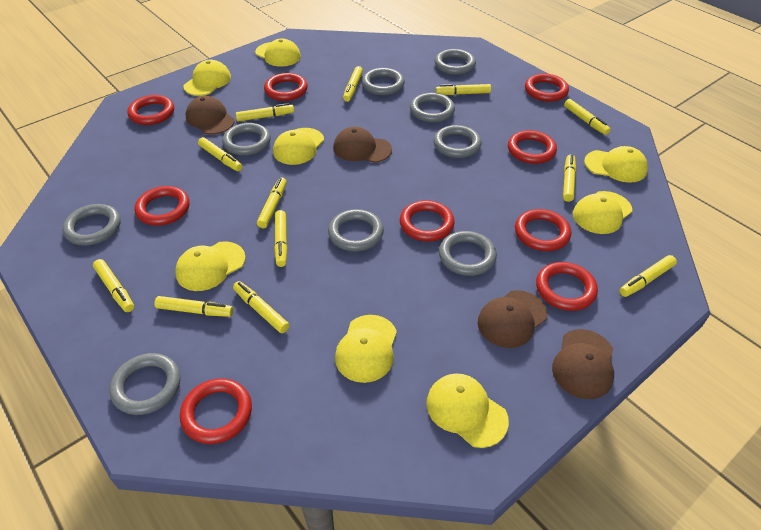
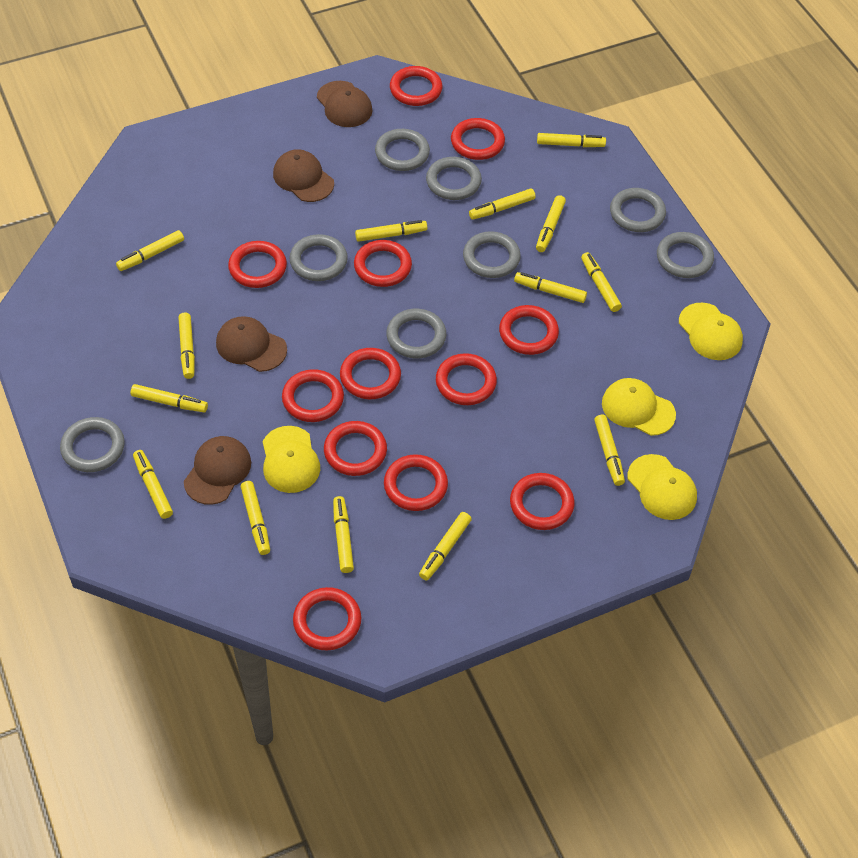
grey ring: [62,204,121,246] [109,353,180,415] [222,123,271,156] [328,209,384,252] [362,68,405,95] [410,93,455,123] [433,125,482,158] [435,49,476,75] [439,231,497,276] = 9 -> [60,417,125,472] [289,234,348,281] [375,129,430,171] [386,309,446,358] [426,157,482,200] [463,231,521,278] [610,188,666,232] [657,232,714,278] = 8
red ring: [127,95,174,125] [135,186,190,226] [180,378,252,444] [264,73,308,101] [400,200,455,241] [508,130,557,164] [515,209,571,251] [525,74,569,102] [536,262,598,311] = 9 -> [228,241,287,288] [282,369,344,422] [293,587,361,650] [324,421,387,476] [340,348,401,399] [354,240,412,287] [384,454,448,511] [390,66,442,106] [436,353,497,405] [451,118,505,160] [499,305,559,355] [510,473,575,530] = 12
yellow cap: [175,241,246,291] [183,60,231,96] [255,39,301,67] [273,128,324,165] [335,315,397,383] [426,373,509,448] [573,191,632,234] [584,146,648,183] = 8 -> [263,426,320,493] [602,378,676,436] [628,454,697,520] [679,303,743,360] = 4
yellow marker: [93,259,134,312] [154,296,233,317] [198,137,242,171] [233,281,290,333] [235,103,294,122] [257,177,287,228] [274,210,287,267] [343,66,363,102] [435,84,491,95] [563,154,576,202] [564,99,611,135] [619,255,677,297] = 12 -> [116,230,184,271] [131,384,208,412] [133,450,173,519] [178,312,195,379] [241,481,270,555] [333,496,354,573] [355,220,427,242] [419,512,472,580] [469,188,536,220] [514,272,587,303] [536,195,566,252] [537,133,606,147] [581,252,622,312] [594,415,625,486] = 14

